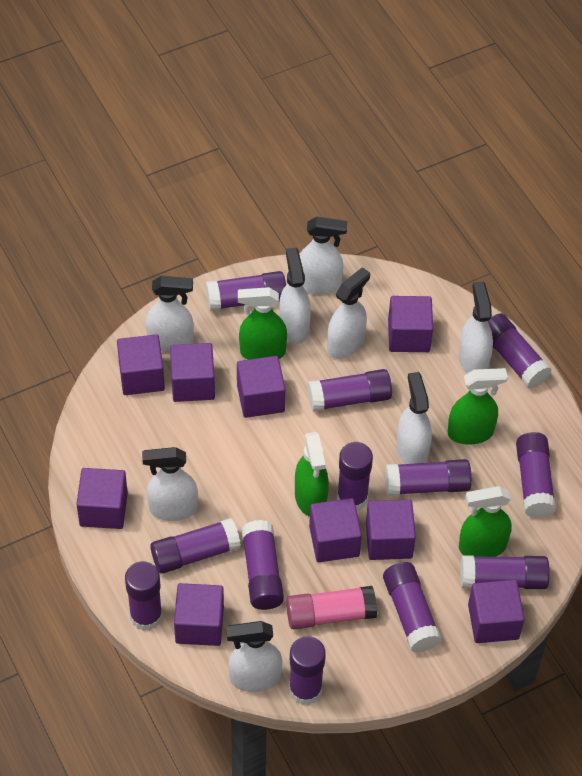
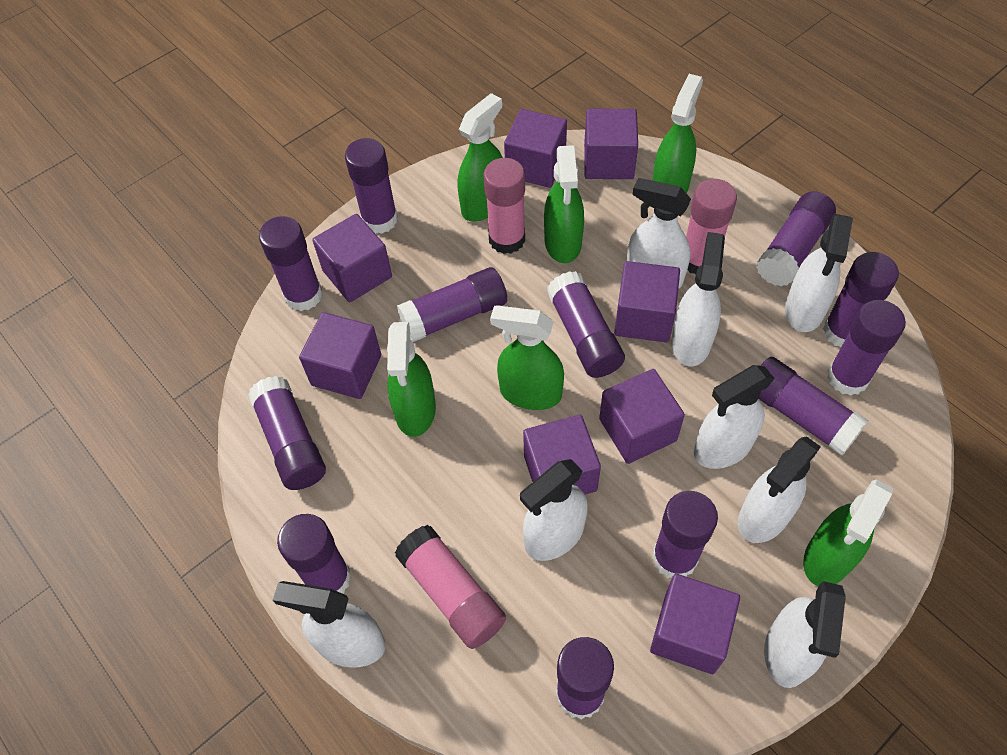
green spray bottle: [238,287,287,360] [295,432,329,517] [448,368,508,445] [459,486,512,557] = 4 -> [387,322,436,437] [457,93,503,222] [490,305,564,410] [544,145,584,263] [652,74,703,193] [803,479,893,586] = 6
pink glue stick: [286,586,377,630] = 1 -> [395,525,506,649] [483,158,525,254] [686,179,737,274] = 3
purple cube: [76,468,128,529] [117,334,165,395] [170,343,215,402] [174,583,224,646] [237,356,285,418] [309,498,362,562] [366,499,416,560] [388,296,433,352] [468,580,525,643] = 9 -> [299,312,381,399] [312,214,392,302] [504,109,567,188] [523,415,601,495] [584,109,638,179] [599,369,685,464] [614,261,680,342] [650,574,740,674] = 8

